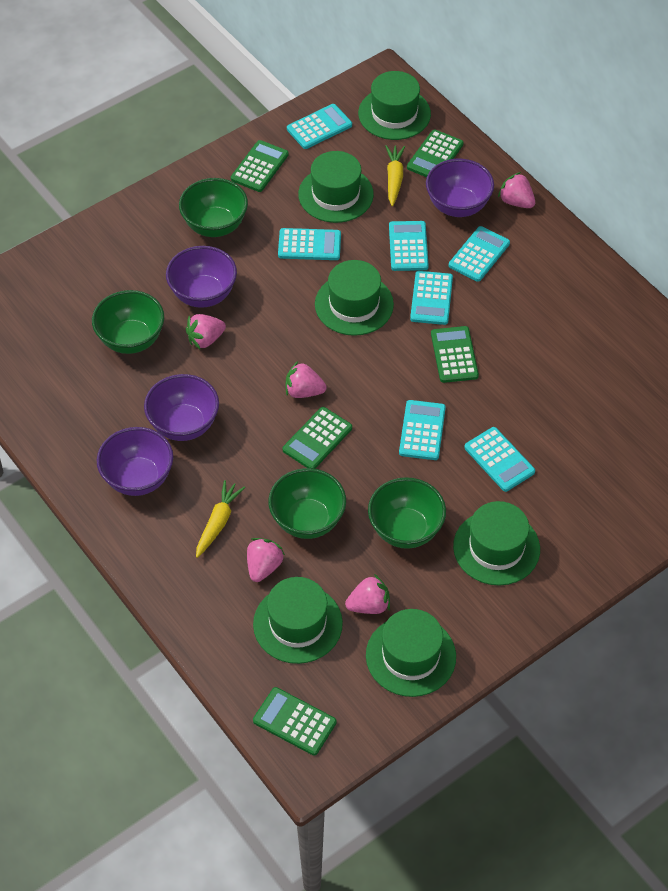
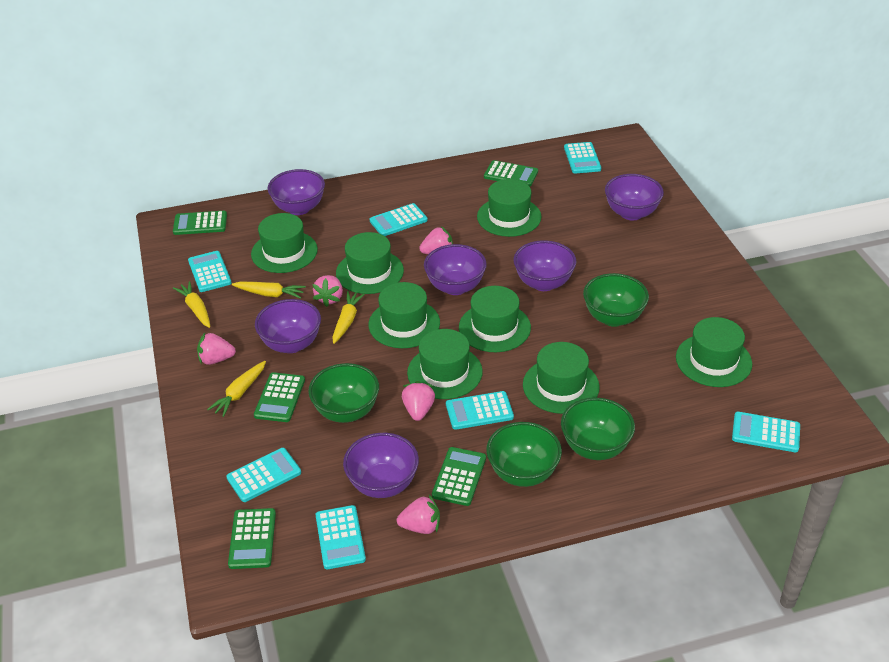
green hat: [253,577,343,664] [298,151,374,223] [315,260,394,336] [358,71,431,140] [366,609,456,697] [453,501,540,586] = 6 -> [251,213,318,273] [336,232,404,294] [369,282,440,348] [407,329,483,399] [459,286,531,352] [477,179,541,237] [523,342,600,414] [676,317,752,387] = 8
purple bowl: [97,427,173,496] [144,374,219,441] [166,246,237,308] [426,158,494,217] = 4 -> [255,299,321,353] [267,169,325,215] [343,433,419,498] [424,244,487,295] [513,240,576,291] [605,174,664,221] = 6
yellow carrot: [196,480,245,558] [385,145,405,206] = 2 -> [173,281,210,328] [207,361,266,417] [232,282,306,299] [332,291,365,344] = 4

